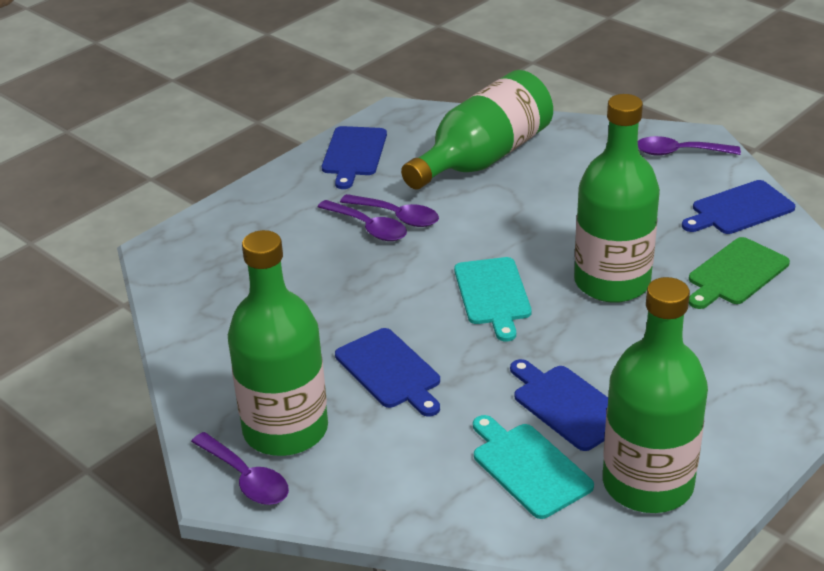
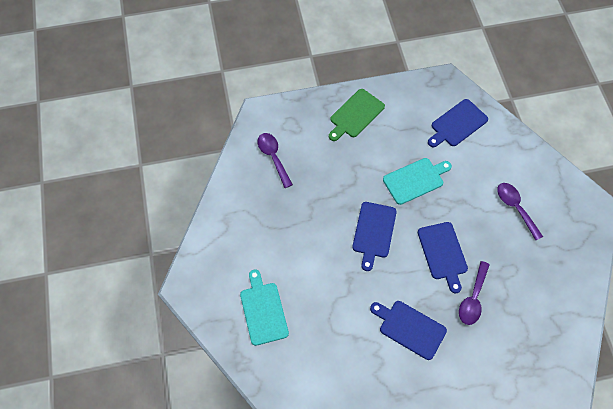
green bottle: [228,230,328,456] [401,70,553,190] [574,94,660,303] [603,277,708,513] = 4 -> none = 0
purple spoon: [191,432,289,505] [318,200,407,241] [340,194,439,227] [638,136,741,156] = 4 -> [257,133,293,188] [459,261,490,325] [497,183,543,240] = 3

